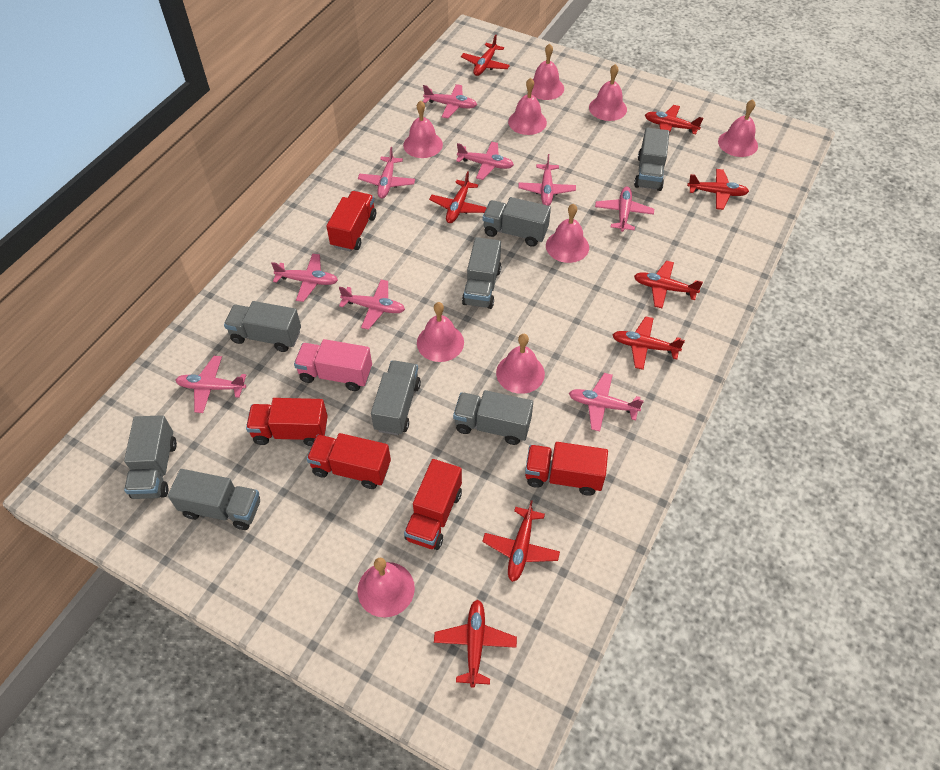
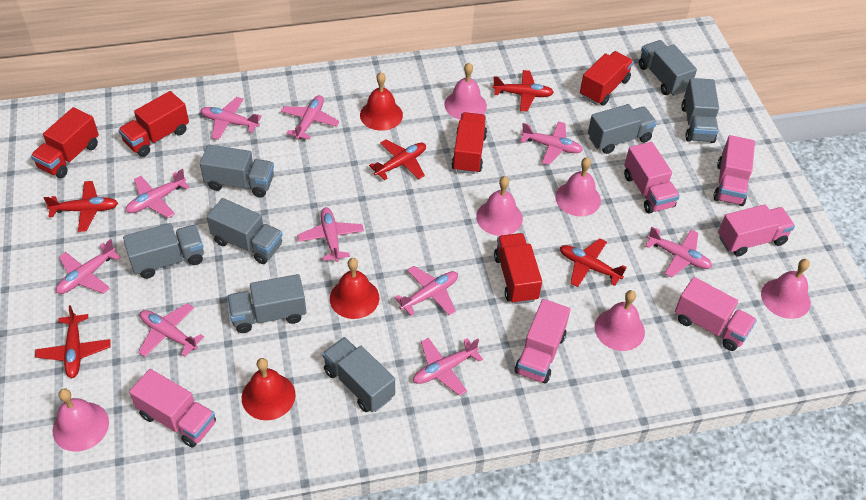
pink bell: [357,558,415,618] [403,100,443,158] [417,302,464,362] [496,334,545,394] [508,78,547,135] [531,44,564,100] [546,204,589,263] [589,64,627,121] [718,99,758,157] = 9 -> [53,388,109,452] [444,63,487,120] [476,176,523,236] [555,157,601,216] [594,290,645,351] [761,259,810,319] = 6
pink plane: [175,356,246,413] [271,254,338,302] [339,280,405,330] [358,147,415,199] [423,84,477,118] [456,142,514,180] [518,154,576,206] [569,373,644,431] [595,187,654,232] = 9 -> [56,239,121,294] [126,169,190,218] [138,303,204,357] [200,97,262,140] [281,95,340,140] [297,207,364,262] [394,266,458,316] [413,338,483,396] [520,121,583,165] [645,227,712,277] = 10
pink truck: [294,339,372,391] = 1 -> [129,369,216,448] [515,299,571,384] [624,142,680,214] [675,277,757,351] [713,135,755,206] [718,204,795,257] = 6
red bell: none = 0 -> [242,358,295,420] [330,258,379,319] [360,72,403,131] = 3
red plane: [429,171,487,223] [434,599,517,688] [461,35,510,76] [482,500,560,582] [613,316,685,370] [634,261,703,308] [645,105,703,134] [687,169,749,210] = 8 -> [35,305,110,378] [44,181,118,232] [369,139,426,181] [493,70,554,111] [560,238,626,287] = 5

